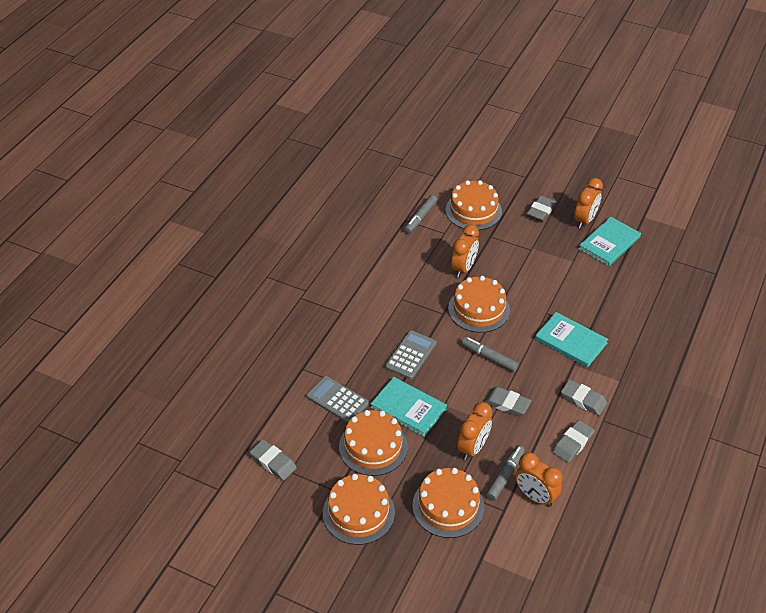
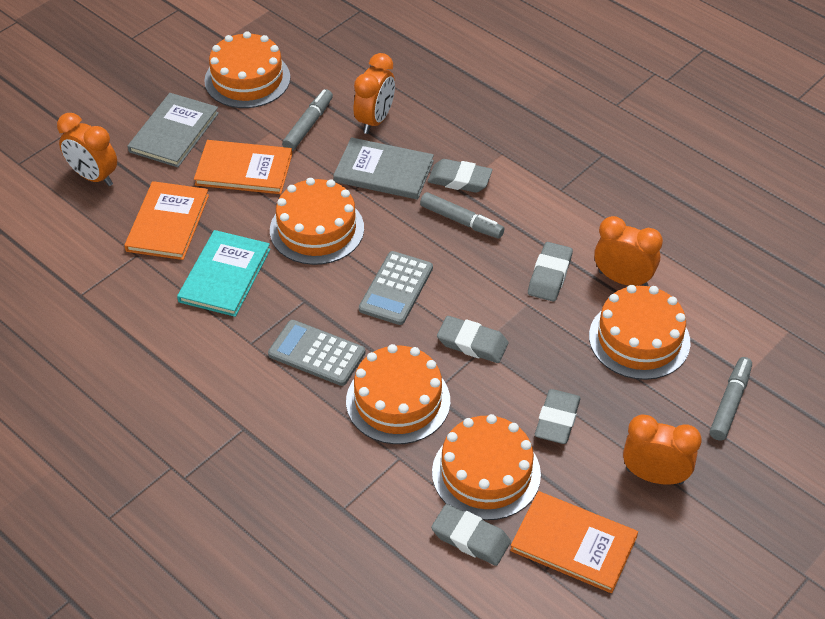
grey book: none = 0 -> [127,93,219,167] [333,137,434,200] = 2
orange book: none = 0 -> [124,181,209,260] [194,140,292,194] [510,491,638,593] = 3
turquoise book: [370,377,447,437] [535,312,608,367] [578,217,641,266] = 3 -> [177,230,270,317] = 1

